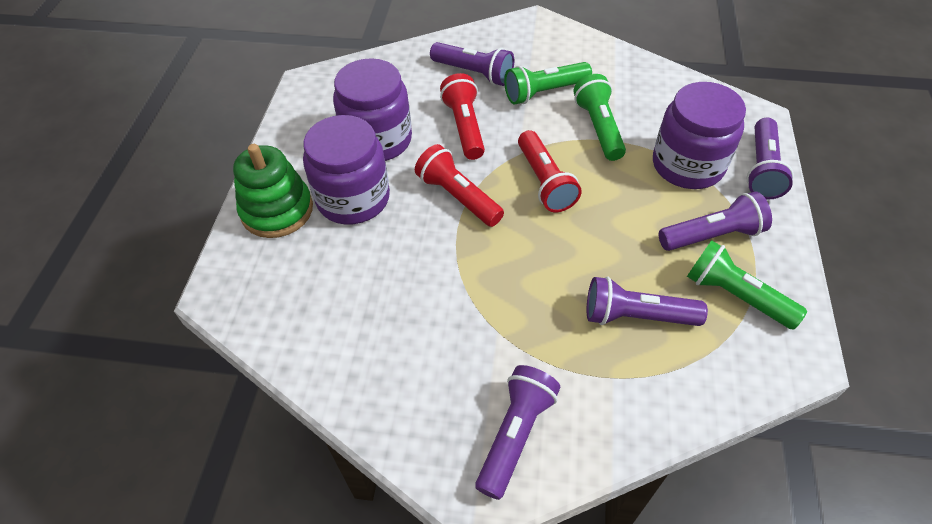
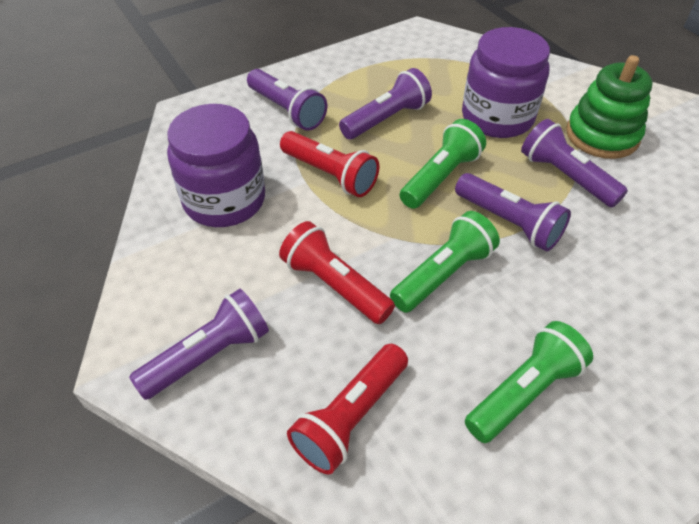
purple jar: [303,115,390,224] [333,58,412,161] [653,82,746,189] = 3 -> [167,104,265,227] [462,27,550,138] = 2

